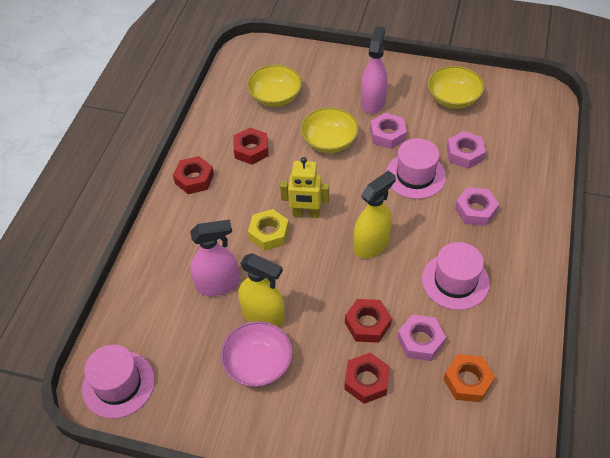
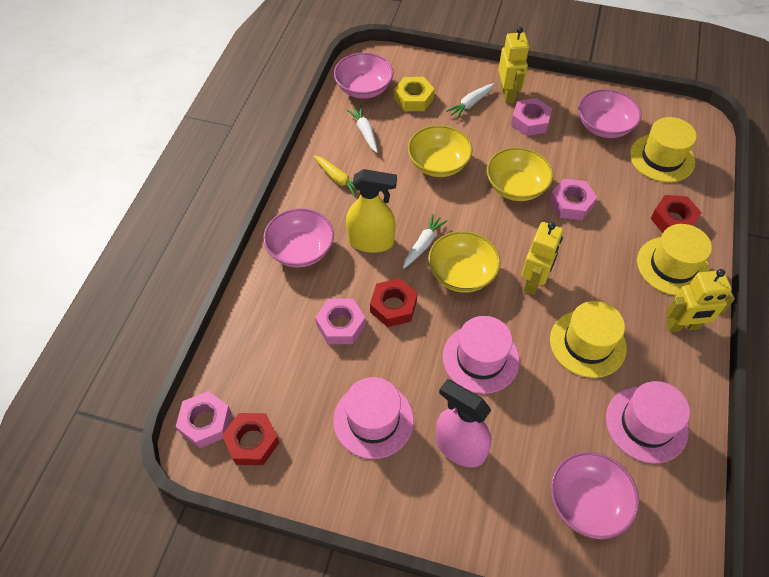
orange nut: [444,354,495,402] = 1 -> none = 0
pink bowl: [220,321,293,387] = 1 -> [263,208,334,268] [334,52,393,99] [551,452,639,539] [578,89,642,138] = 4
pink spray bottle: [190,220,240,296] [361,26,387,114] = 2 -> [436,379,492,467] = 1
red nut: [173,156,214,194] [233,128,269,165] [344,353,390,404] [345,299,392,343] = 4 -> [222,413,279,465] [370,278,417,327] [651,195,702,233] = 3
white carrot: none = 0 -> [347,106,378,153] [403,214,447,269] [446,83,494,119] = 3
yellow carrot: none = 0 -> [314,156,360,197] = 1
yellow hat: none = 0 -> [550,301,627,378] [630,117,697,182] [637,224,712,296] = 3
yellow robot: [280,157,329,218] = 1 -> [498,27,529,104] [521,222,563,295] [666,269,735,332] = 3
yellow spray bottle: [238,253,285,327] [354,171,396,258] = 2 -> [346,169,397,253] = 1

